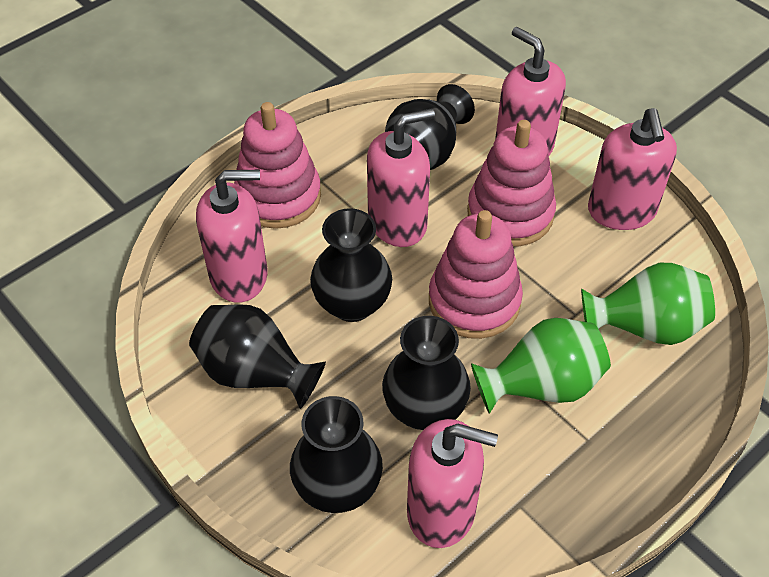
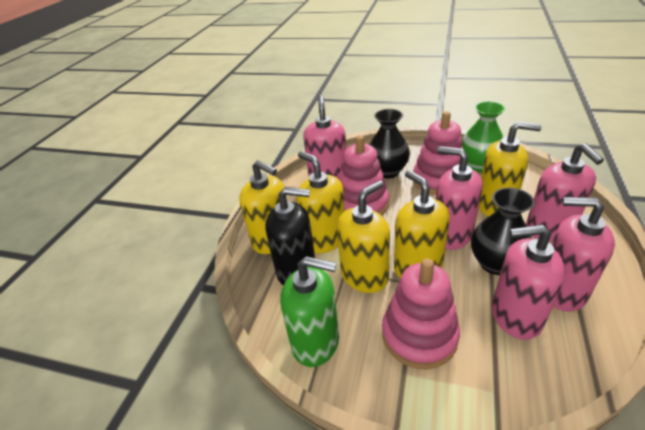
black soap dispenser: none = 0 -> [265,187,315,286] = 1
black vase: [189,304,326,409] [290,396,383,513] [310,208,392,322] [382,316,471,430] [385,84,475,170] = 5 -> [369,109,410,179] [471,188,535,275] = 2
green soap dispenser: none = 0 -> [280,256,339,367] = 1
green vase: [471,318,611,414] [581,263,715,345] = 2 -> [462,101,505,172] = 1
yellow soap dispenser: none = 0 -> [240,160,284,254] [296,151,345,253] [337,180,390,293] [394,170,450,278] [479,122,542,217] = 5

